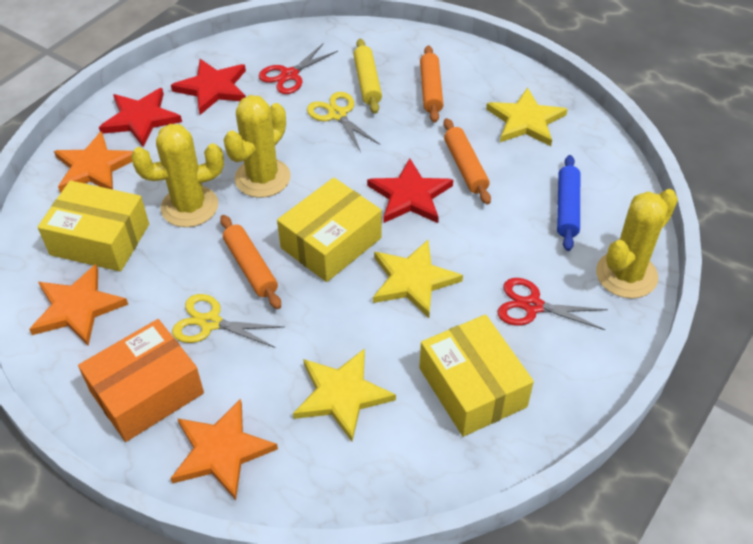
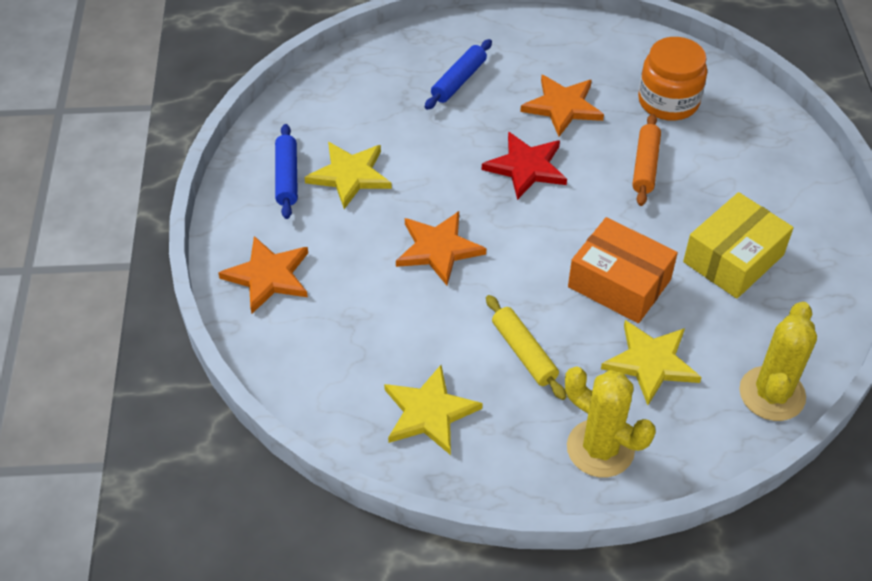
blue rolling pin: [557,155,580,251] = 1 -> [275,124,298,219] [425,39,492,110] = 2
orange jar: none = 0 -> [638,37,707,121] = 1
orange rolling pin: [220,215,281,309] [420,45,443,123] [443,118,491,205] = 3 -> [632,114,661,206] = 1
red scissors: [259,43,338,94] [497,278,608,330] = 2 -> none = 0
red star: [99,88,182,147] [171,59,246,115] [367,158,453,223] = 3 -> [482,132,567,200] = 1
yellow box: [38,181,149,272] [277,178,381,282] [419,314,534,437] = 3 -> [683,192,794,299] = 1
yellow cactus: [131,124,224,227] [224,95,291,198] [596,189,678,299] = 3 -> [565,366,656,477] [739,302,817,421] = 2
yellow scissors: [172,294,284,348] [307,92,380,152] = 2 -> none = 0

